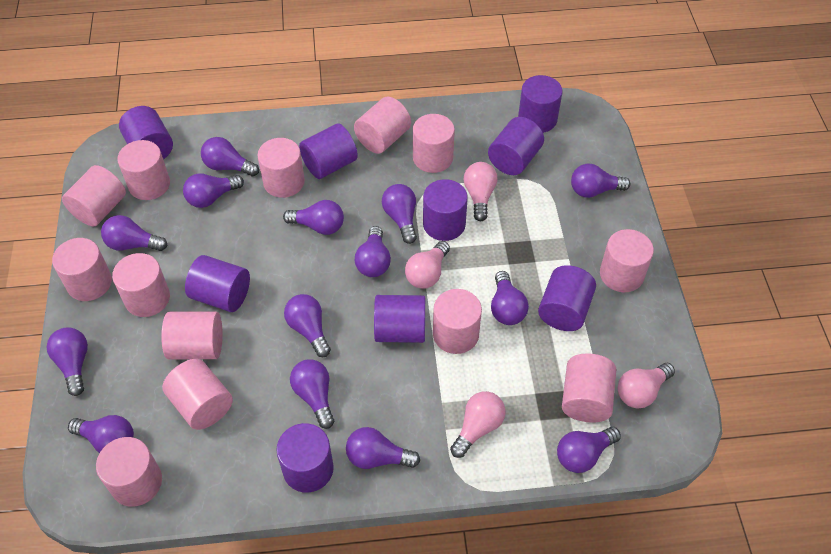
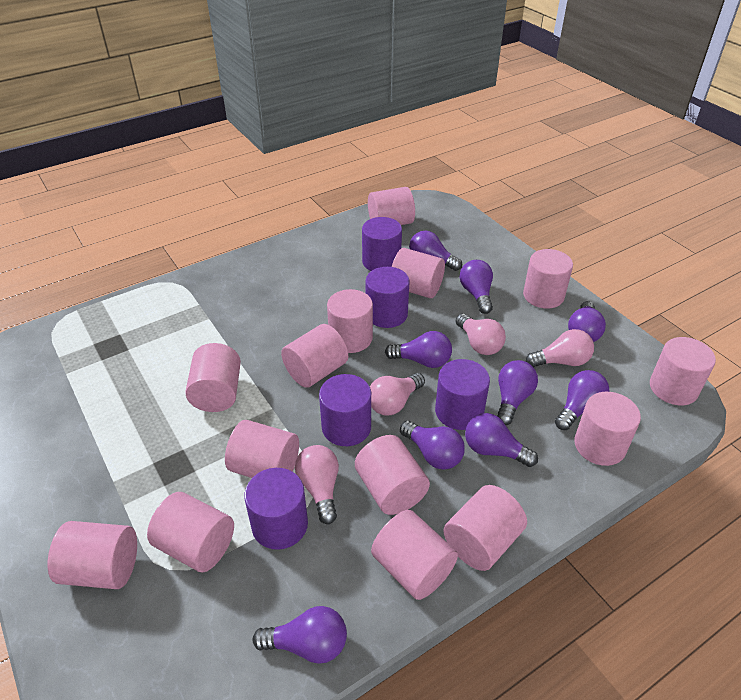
pink cylinder: [52,238,112,301] [62,165,126,227] [96,437,162,507] [112,253,170,317] [117,140,170,200] [161,311,223,359] [162,359,233,430] [257,138,305,198] [354,97,411,154] [413,114,455,173] [433,289,482,354] [562,353,616,423] [600,229,654,292] = 13 -> [48,521,137,589] [147,492,234,572] [185,343,241,412] [225,420,299,478] [281,324,348,388] [327,289,373,353] [355,435,430,515] [368,187,415,225] [371,510,458,600] [392,248,445,298] [444,485,527,571] [523,249,573,309] [574,392,641,466] [650,337,716,405] = 14
purple cylinder: [119,106,173,159] [185,255,250,312] [276,423,334,493] [299,123,358,179] [374,295,425,343] [423,179,468,241] [488,117,544,175] [518,75,562,133] [538,265,596,331] = 9 -> [244,468,308,550] [319,374,371,446] [362,217,402,271] [366,267,410,328] [435,359,490,430] = 5
purple light bulb: [46,328,88,396] [68,415,134,453] [101,215,167,251] [183,173,244,208] [201,137,259,177] [283,200,344,235] [284,294,331,357] [290,359,334,429] [346,427,420,469] [355,226,391,277] [382,184,417,244] [491,271,529,325] [557,427,621,473] [571,164,631,198] = 14 -> [253,606,347,664] [385,331,452,368] [400,421,465,470] [409,231,462,271] [460,260,493,314] [465,413,538,467] [497,360,538,425] [555,370,609,430] [568,301,606,342] = 9

